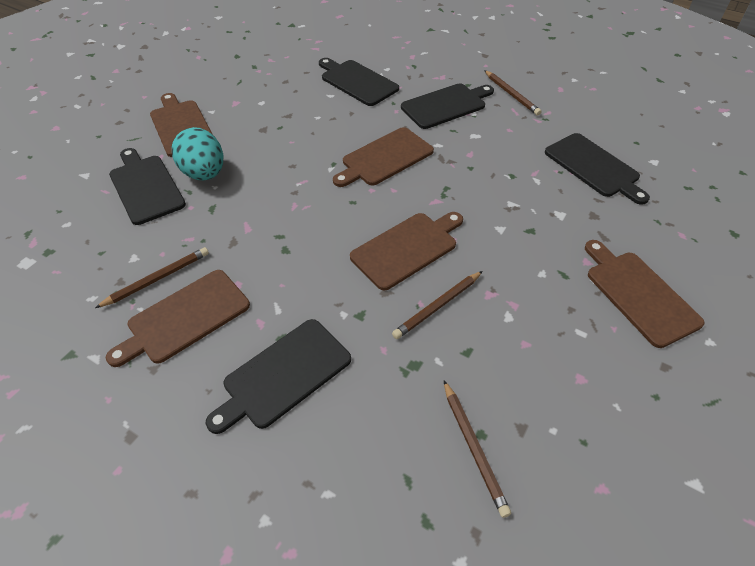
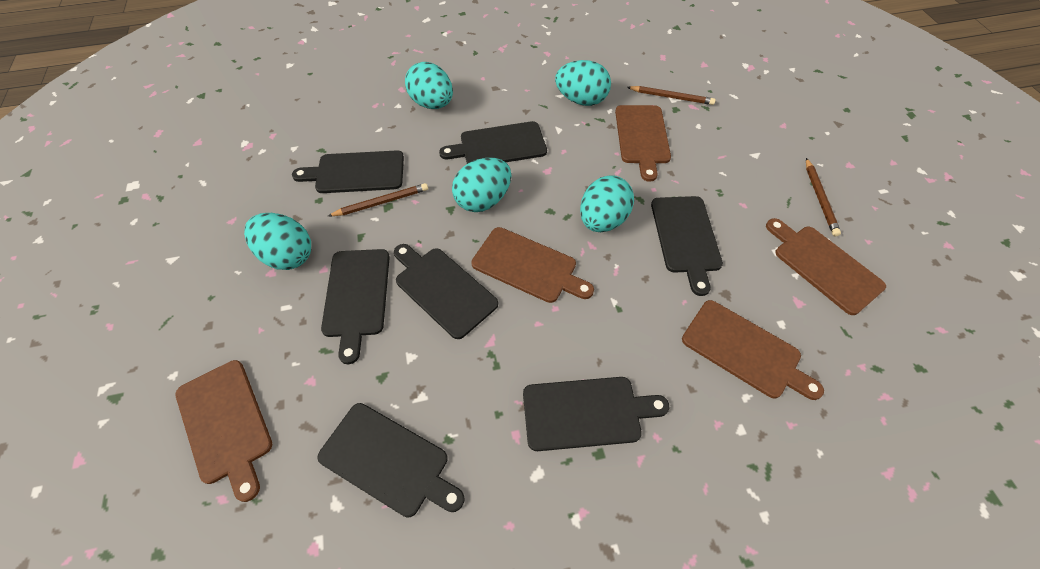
black cutting board: [109,148,186,225] [206,319,351,434] [319,58,399,106] [401,83,494,129] [545,133,650,205] = 5 -> [292,150,404,193] [317,403,464,518] [321,249,390,364] [394,244,498,339] [439,121,547,164] [523,377,669,451] [651,196,723,296] = 7
brown pencil: [95,247,209,308] [392,271,483,339] [444,380,511,518] [484,70,542,116] = 4 -> [328,183,428,216] [627,86,716,105] [806,158,841,237] = 3
turquoise egg: [172,127,223,180] = 1 -> [244,213,311,270] [405,62,453,109] [452,158,511,212] [555,60,611,106] [580,175,634,232] = 5

